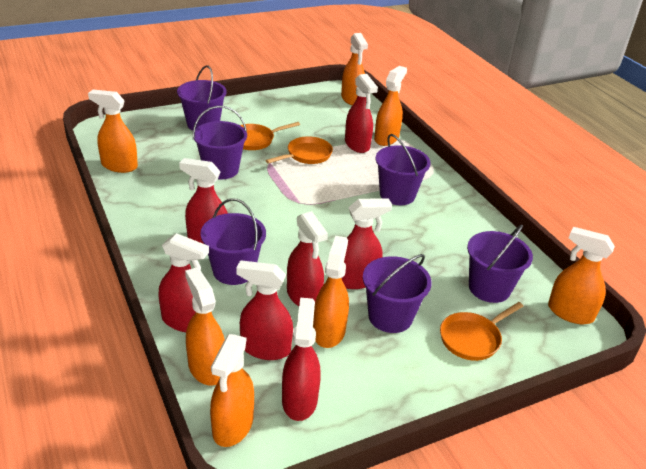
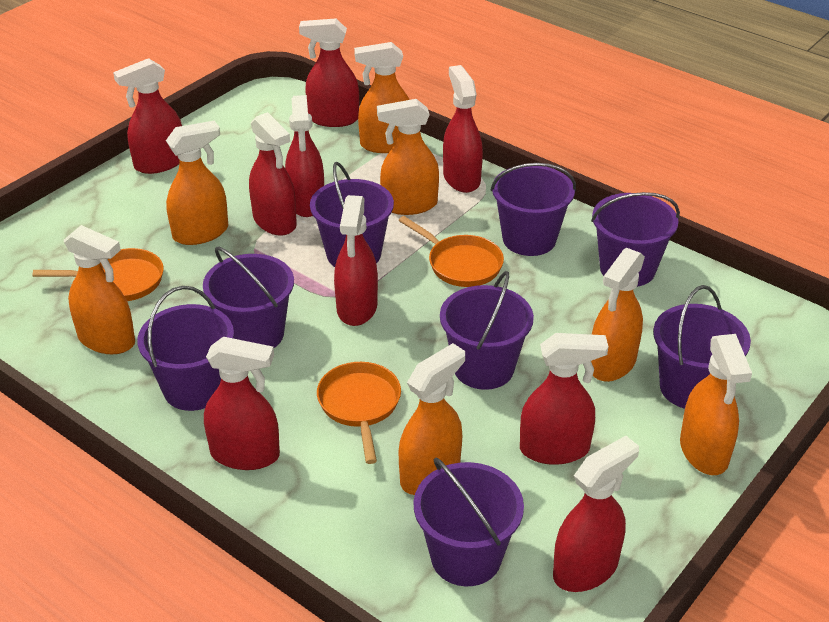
purple bucket: [177,65,227,131] [193,106,247,179] [200,198,266,285] [363,254,431,333] [376,134,431,205] [467,225,533,303] = 6 -> [137,286,234,411] [203,247,294,348] [310,162,394,267] [414,457,524,586] [440,271,534,390] [491,163,576,256] [591,192,680,287] [653,285,751,409] = 8
red spray bottle: [159,233,209,332] [179,158,228,244] [236,260,293,360] [282,298,321,421] [287,211,328,306] [342,198,392,289] [345,74,378,153] = 7 -> [113,58,182,174] [204,337,280,470] [249,112,297,236] [285,95,324,217] [299,19,359,127] [334,195,378,326] [443,65,483,193] [520,333,608,465] [553,436,639,592] = 9

